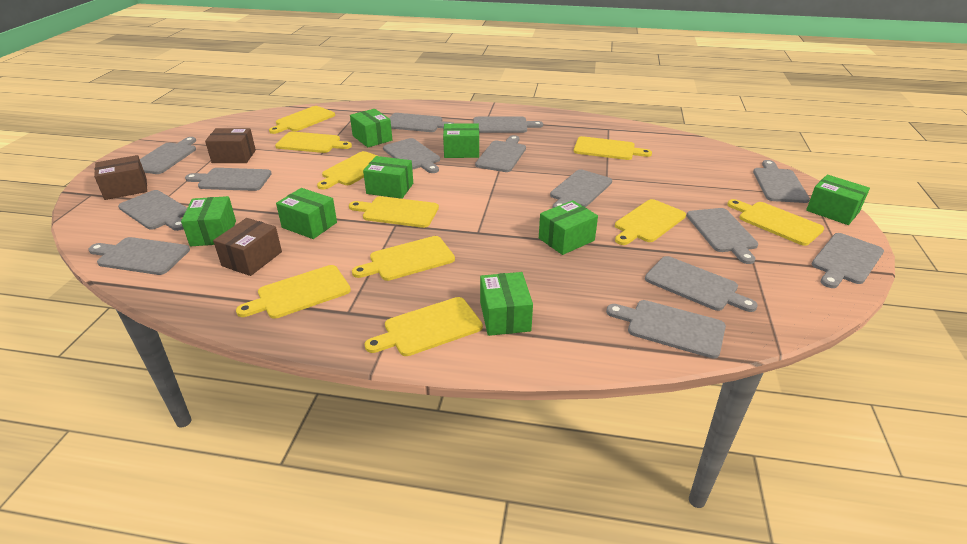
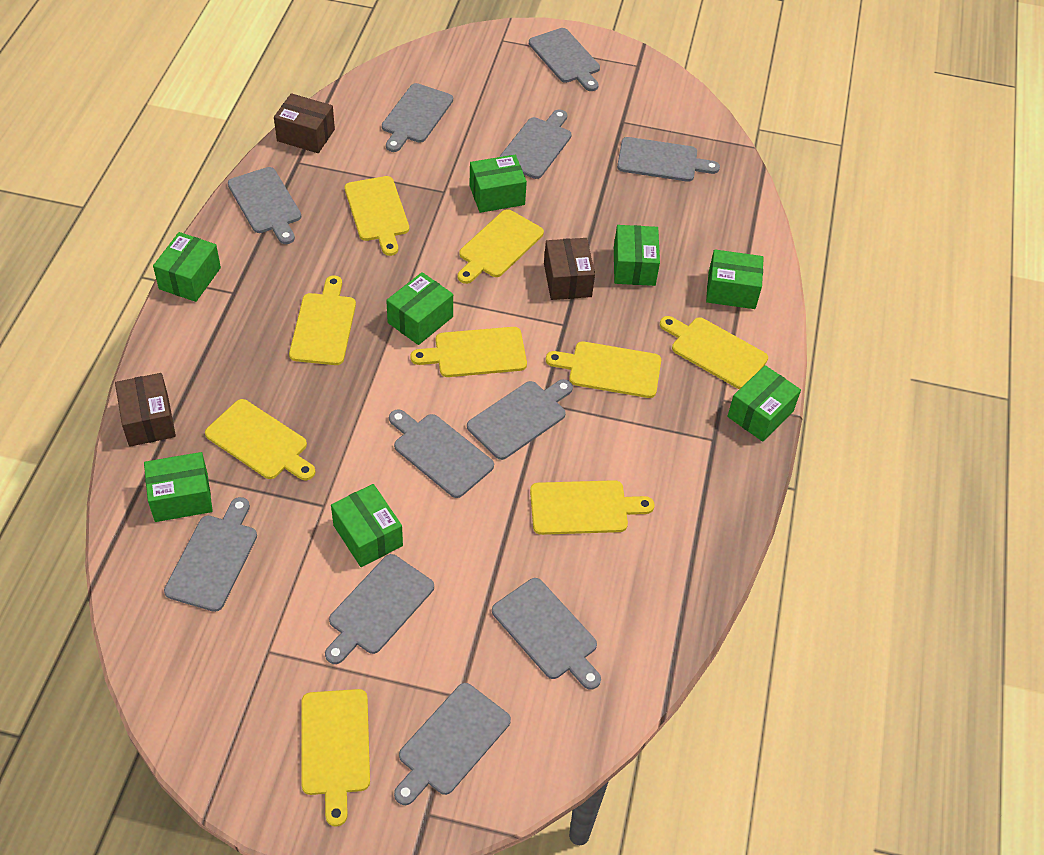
grey cutting board: [88,237,190,275] [118,190,187,231] [140,137,196,174] [185,168,272,191] [383,138,440,173] [389,113,455,132] [473,117,543,133] [475,135,526,172] [550,169,612,208] [606,300,726,359] [645,256,758,312] [687,208,758,264] [753,160,810,203] [812,233,884,288] = 14 -> [164,497,257,612] [228,167,301,244] [325,554,434,664] [382,83,453,152] [389,409,494,498] [394,683,511,805] [467,379,573,460] [492,578,601,690] [499,110,572,179] [529,28,600,91] [617,137,720,182] = 11
yellow cutting board: [236,265,351,319] [269,106,335,134] [275,132,352,153] [317,151,377,190] [349,196,439,228] [352,236,455,281] [365,297,483,356] [574,136,652,160] [615,199,686,245] [727,199,824,246] = 10 -> [205,399,315,481] [289,276,356,365] [301,689,370,827] [345,176,409,256] [410,327,527,377] [458,209,544,284] [530,480,655,535] [546,341,661,398] [660,316,768,389] = 9

